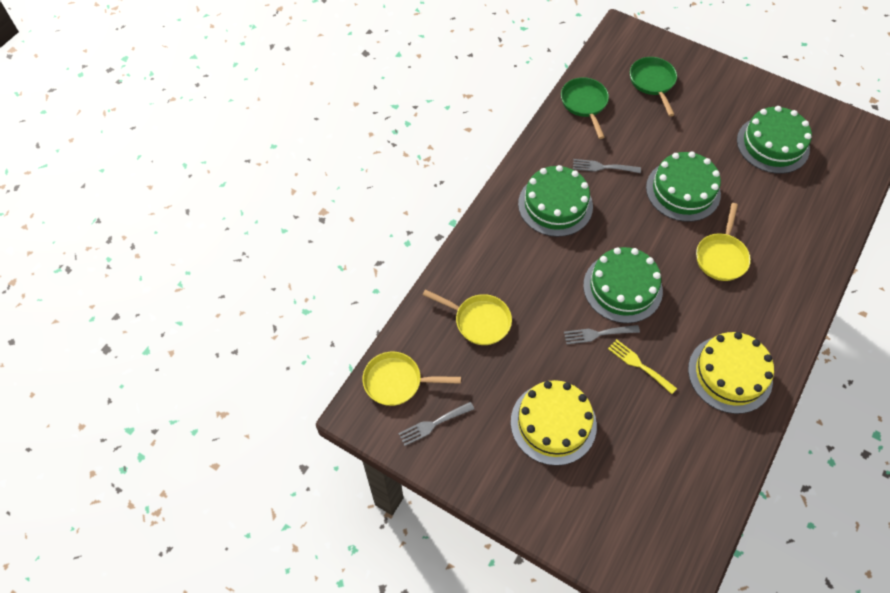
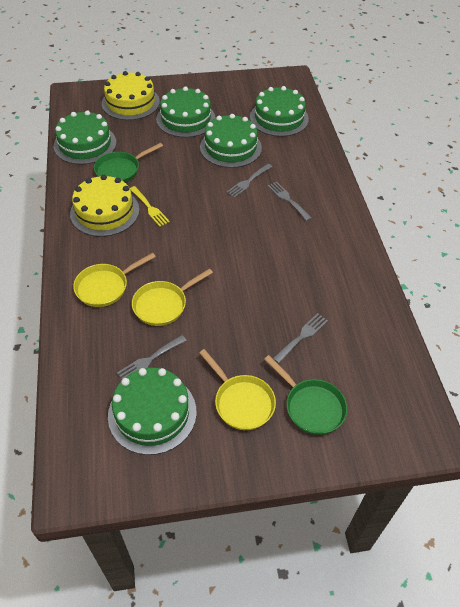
green cake: [518,165,593,237] [583,247,663,323] [646,151,721,222] [737,106,812,174] = 4 -> [54,110,116,165] [108,368,197,455] [156,86,216,138] [200,114,262,168] [250,86,309,137] = 5
grey fork: [398,402,474,446] [564,325,640,344] [573,159,641,173] = 3 -> [117,335,187,379] [226,164,272,198] [268,182,312,221] [273,313,328,364] = 4

